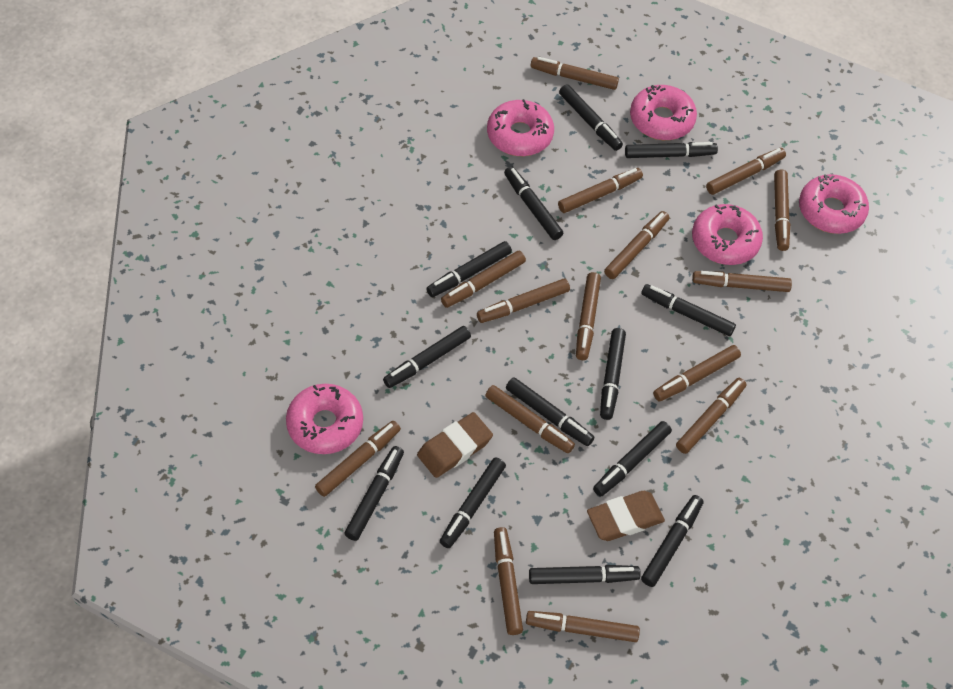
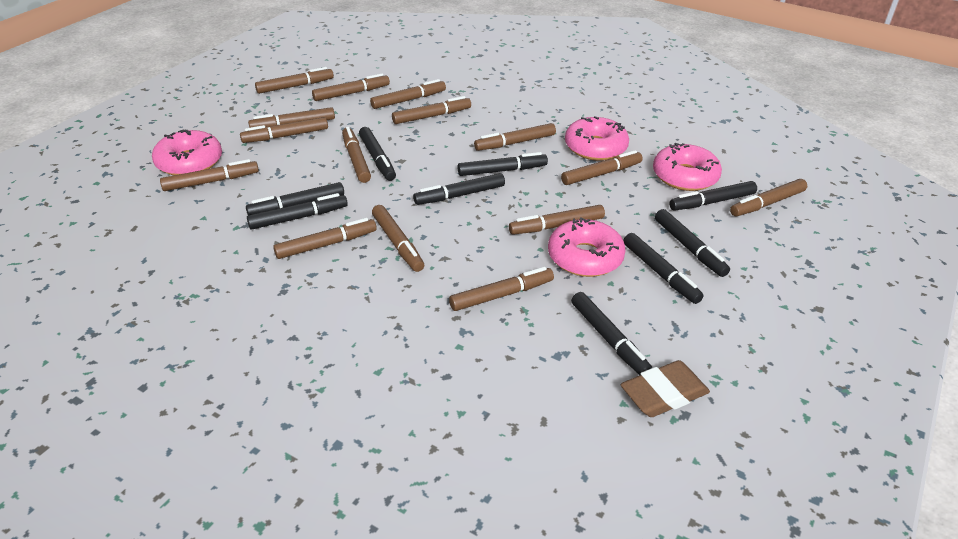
black marker: [344,446,404,541] [383,326,471,388] [426,241,512,297] [440,458,506,548] [504,166,563,240] [506,377,594,446] [529,565,641,584] [559,84,623,151] [593,421,672,497] [600,328,626,420] [625,142,718,158] [641,284,736,336] [641,495,703,587] = 13 -> [246,182,344,215] [247,193,348,229] [359,127,396,181] [413,173,505,205] [458,152,548,176] [571,292,652,375] [623,233,704,304] [655,209,730,277] [670,181,757,210] = 9
brown eraser: [417,412,493,478] [587,491,665,541] = 2 -> [620,360,710,417] = 1
pink donut: [286,384,363,454] [487,99,554,156] [630,85,697,140] [692,204,763,265] [799,174,869,234] = 5 -> [152,130,222,175] [548,217,626,277] [565,116,629,161] [653,143,722,191] = 4

